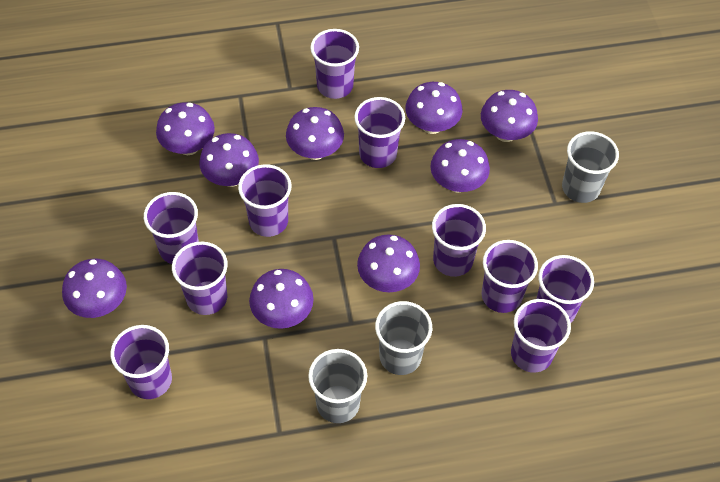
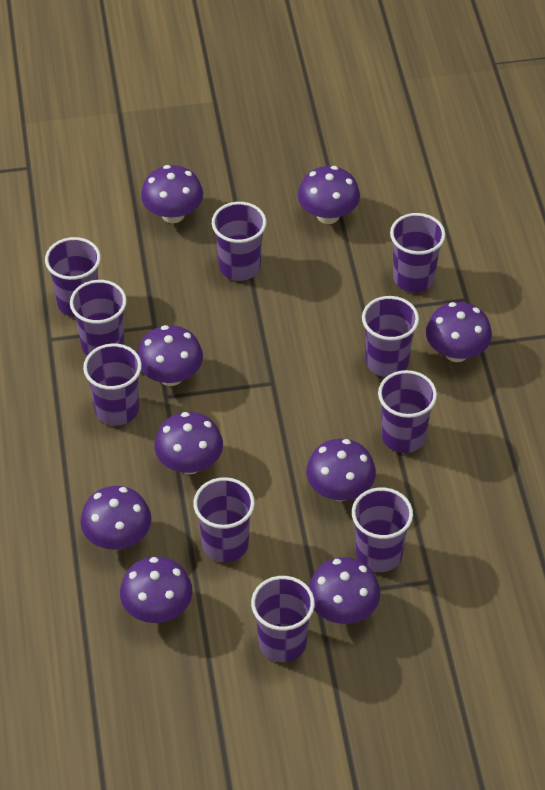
grey cup: [308,349,367,423] [375,301,432,375] [562,131,619,203] = 3 -> none = 0

